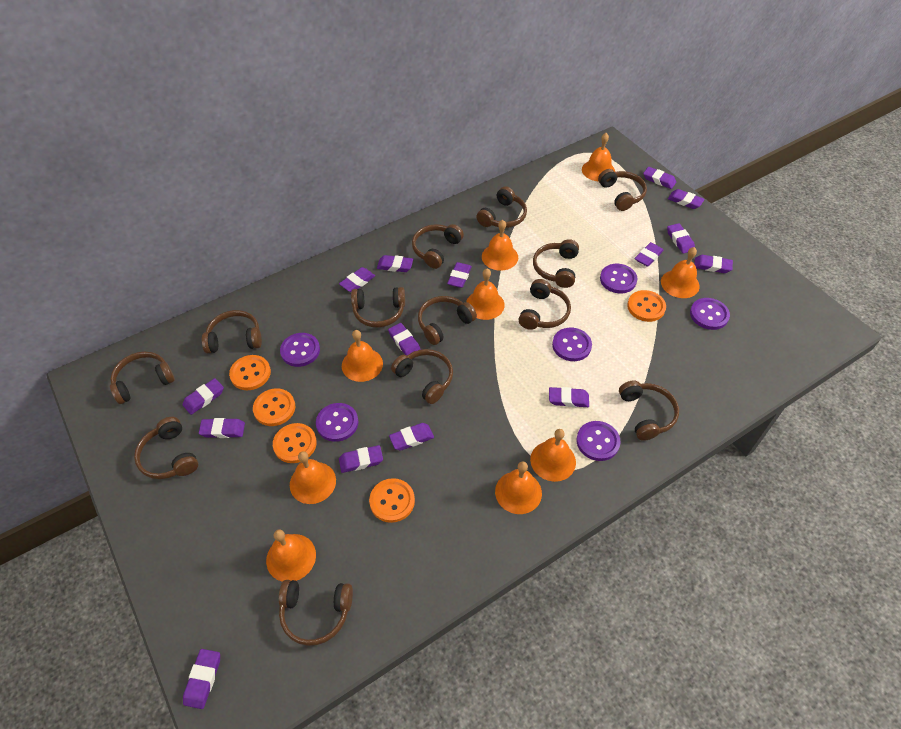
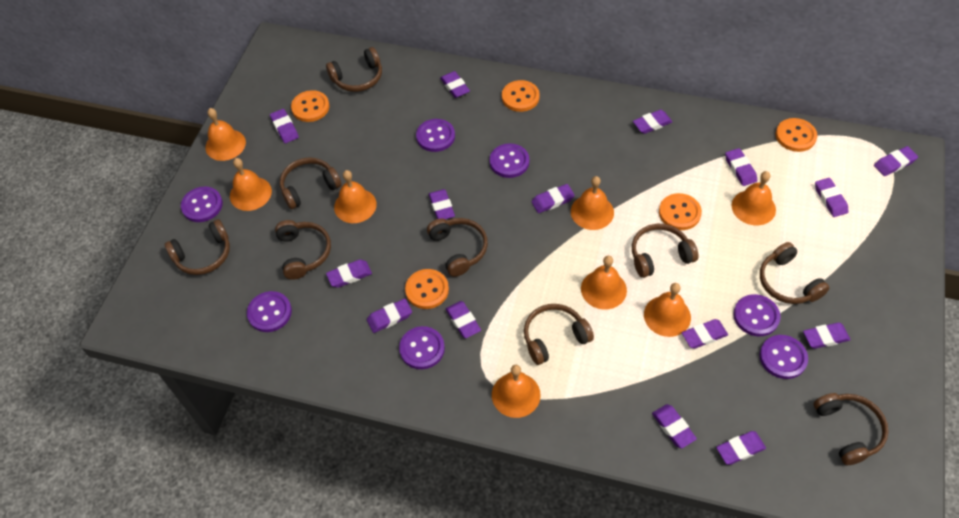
brown headphones: [110,352,175,404] [134,417,198,479] [202,310,262,353] [279,580,353,646] [351,287,405,328] [391,349,453,404] [412,224,464,269] [418,296,477,345] [476,186,527,228] [519,279,571,330] [533,239,579,288] [598,169,647,211] [619,380,679,441] = 13 -> [165,219,230,275] [275,220,331,280] [280,157,342,209] [326,47,382,92] [427,218,488,277] [524,304,594,365] [632,224,699,278] [760,242,830,304] [814,393,889,465] = 9
orange bell: [266,530,316,582] [290,451,336,504] [342,330,383,382] [466,269,505,320] [482,220,518,271] [495,461,542,514] [530,429,576,482] [582,133,615,181] [661,247,700,298] = 9 -> [205,108,246,161] [230,158,272,211] [334,170,377,223] [492,365,541,418] [571,176,614,230] [581,256,627,309] [644,283,691,337] [732,171,776,225] = 8
purple button: [280,333,320,367] [316,403,358,442] [552,328,592,361] [576,421,621,461] [600,264,638,293] [690,298,730,330] = 6 -> [181,187,223,222] [247,291,292,332] [399,326,445,369] [416,119,455,152] [490,143,529,178] [733,294,781,336] [759,335,808,379] = 7

